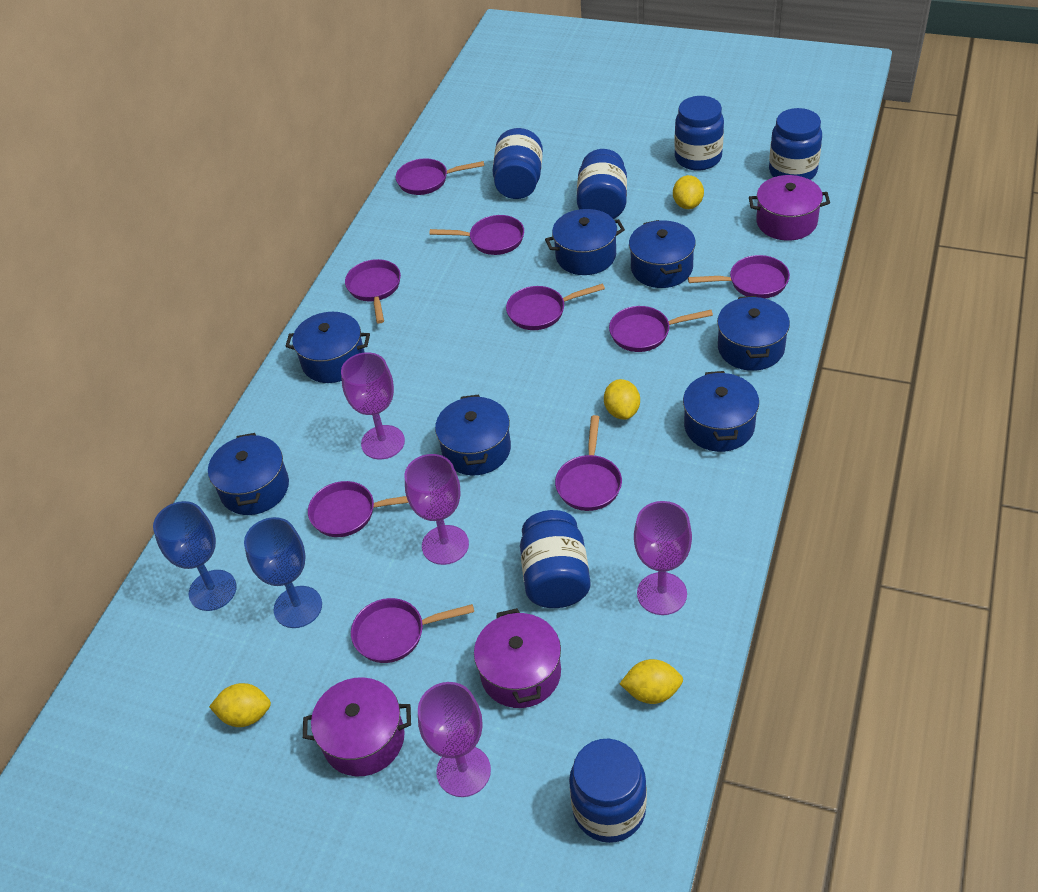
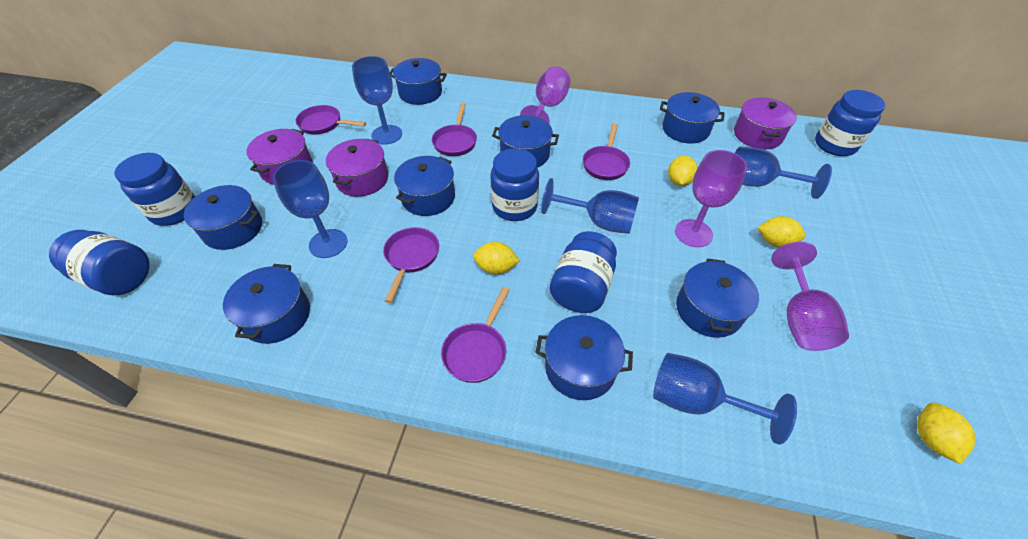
blue goblet: [153,501,237,611] [244,517,322,628] = 2 -> [273,160,347,258] [352,56,402,145] [541,178,639,234] [653,353,797,445] [735,146,832,199] = 5
blue jar: [492,128,543,199] [520,510,591,608] [569,739,647,843] [577,149,627,219] [674,96,724,171] [769,108,822,180] = 6 -> [49,230,150,295] [114,153,195,226] [491,148,539,221] [550,231,617,313] [815,90,886,156] = 5
blue pot: [208,433,289,515] [285,312,370,383] [435,394,511,476] [545,209,625,275] [629,220,696,288] [683,371,759,452] [717,296,790,371] = 7 -> [183,185,262,250] [223,264,310,344] [390,58,447,105] [394,156,455,216] [492,115,559,168] [535,315,633,400] [660,92,725,143] [676,258,759,338] = 8
purple goblet: [341,352,405,459] [404,454,469,565] [418,682,491,797] [634,501,692,615] = 4 -> [520,66,570,123] [675,150,747,247] [771,242,849,351] = 3
purple pan: [308,481,409,537] [345,259,401,324] [351,598,474,663] [396,158,484,195] [430,215,524,255] [506,283,605,330] [555,415,622,511] [609,306,713,352] [688,255,790,298] = 9 -> [296,105,366,135] [383,227,439,303] [432,103,477,156] [441,287,510,383] [583,123,630,180] = 5

